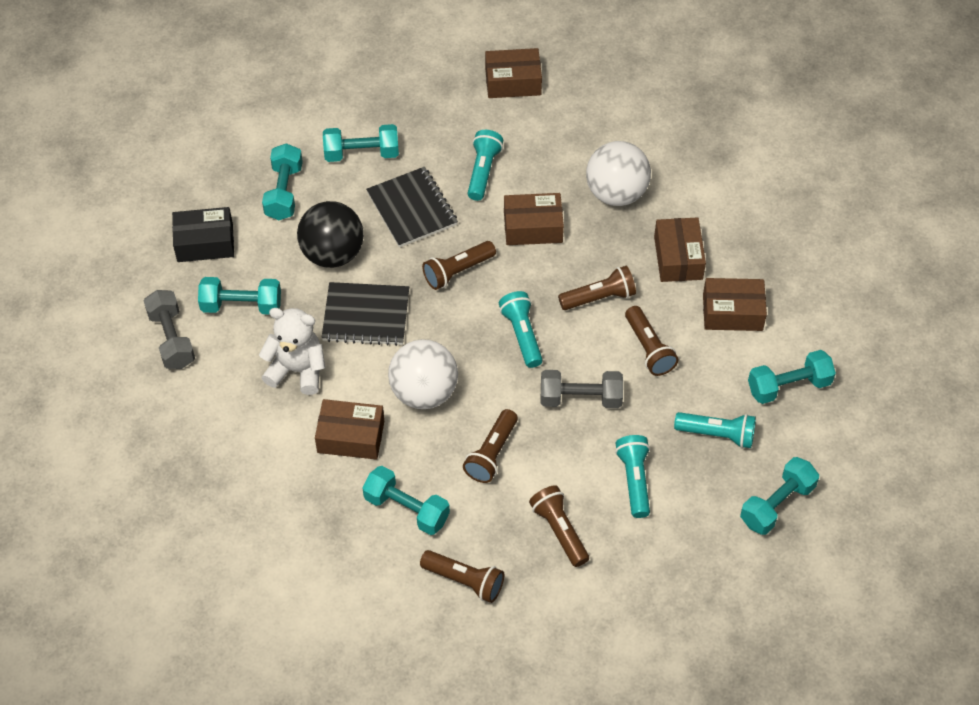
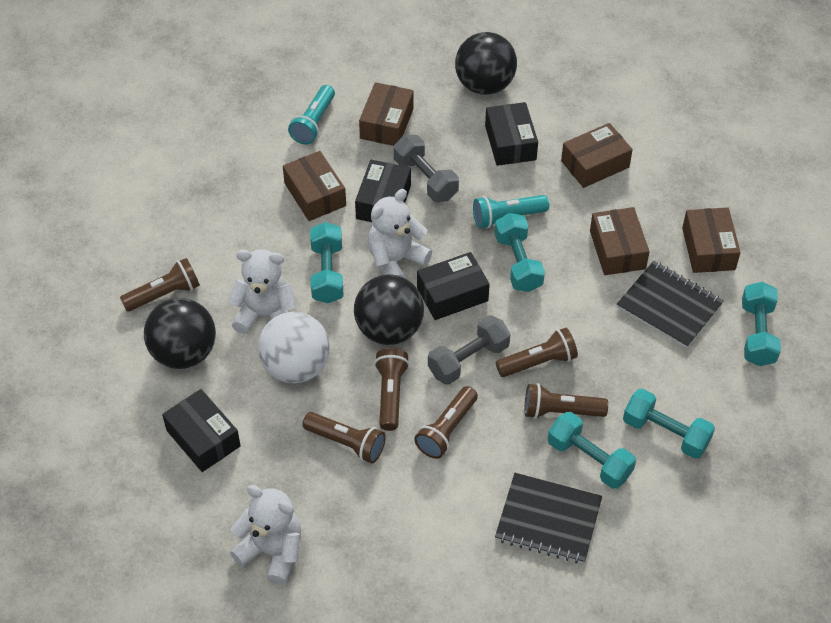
black ball: [297,201,364,268] = 1 -> [144,298,216,369] [354,274,424,345] [455,32,517,95] = 3
black box: [172,207,234,262] = 1 -> [162,389,241,472] [355,160,411,222] [417,252,490,320] [485,102,538,166] = 4
turquoise dumbbell: [198,277,281,315] [262,143,303,220] [323,124,399,162] [363,466,450,535] [740,457,819,535] [748,350,836,404] = 6 -> [310,222,343,303] [495,213,545,292] [548,412,636,489] [623,389,715,459] [742,282,781,366] = 5
turquoise flashlight: [468,130,503,201] [499,291,543,368] [615,435,650,518] [674,412,756,448] = 4 -> [288,85,335,145] [473,195,549,228] = 2
white ball: [388,339,458,409] [586,141,651,206] = 2 -> [258,312,330,383] = 1
white teddy bear: [259,308,325,395] = 1 -> [227,249,296,334] [230,485,301,585] [368,189,432,278] = 3

